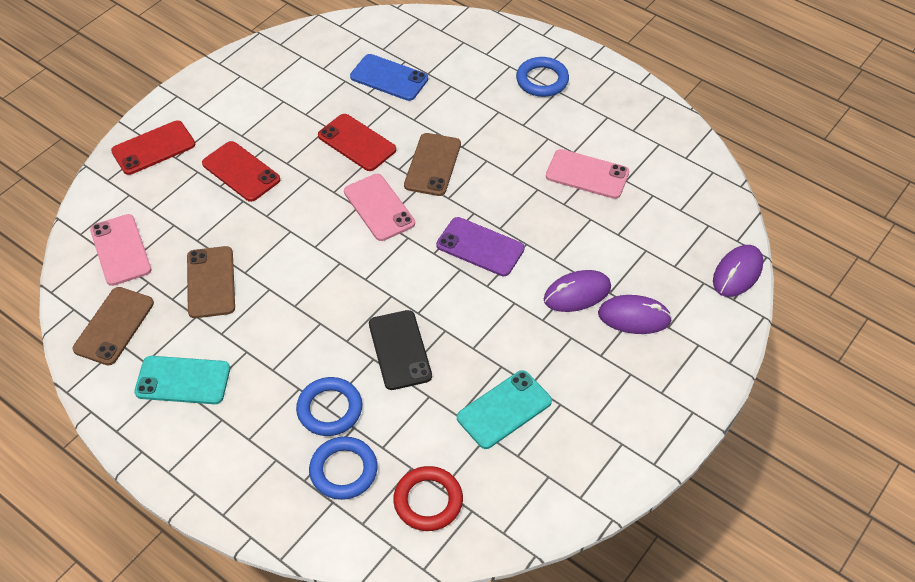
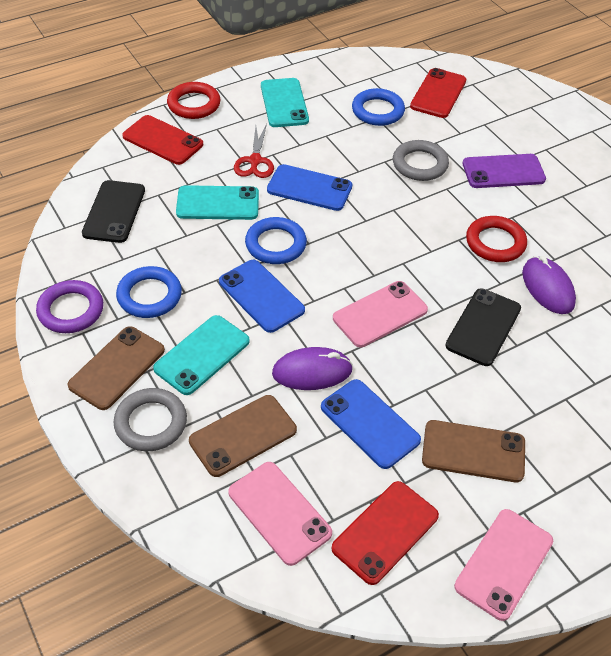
black phone: [369,310,432,390] = 1 -> [82,180,145,243] [445,288,521,366] = 2
blue phone: [350,54,428,101] = 1 -> [219,260,305,333] [267,164,352,211] [321,379,421,469] = 3
grey ring: none = 0 -> [113,388,187,451] [393,140,449,181] = 2
purple mouse: [544,270,611,312] [598,295,672,334] [713,245,763,297] = 3 -> [272,347,353,390] [522,256,576,314] = 2
purple ring: none = 0 -> [36,280,103,333] = 1
red ring: [393,466,463,531] = 1 -> [167,82,221,119] [466,216,527,262] = 2
red scissors: none = 0 -> [234,124,274,178] = 1
turquoise phone: [134,356,230,404] [457,370,552,449] = 2 -> [153,315,250,395] [176,185,259,220] [261,78,309,127] = 3

